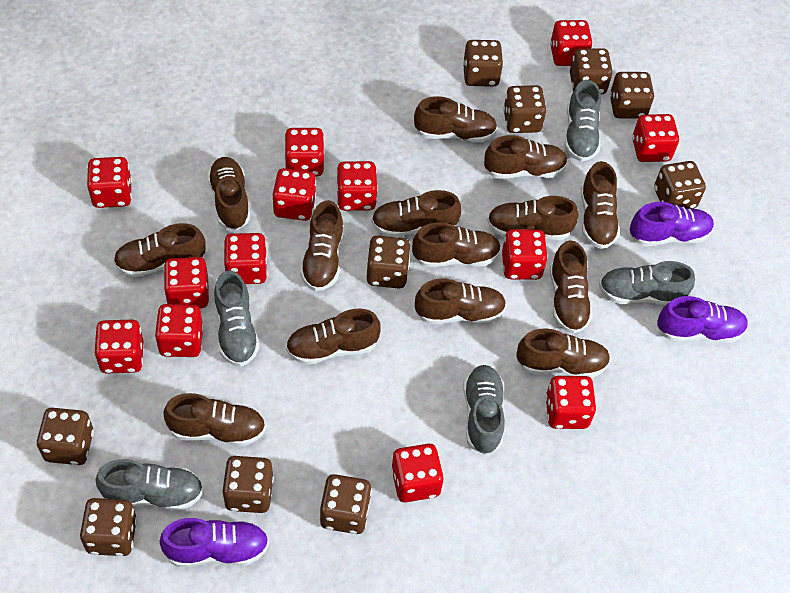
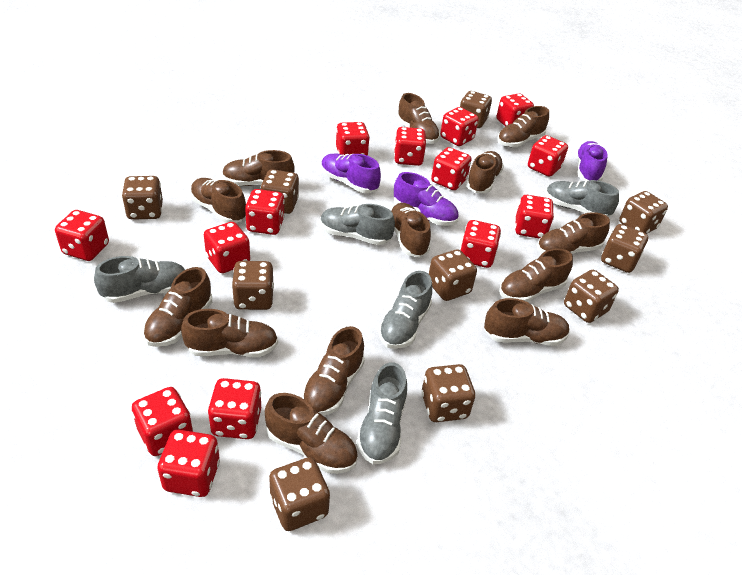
brown shoe: [113,223,206,277] [163,393,266,446] [207,157,250,230] [286,309,381,365] [300,200,344,291] [371,190,462,237] [412,222,501,267] [414,96,497,143] [415,279,506,324] [484,135,568,179] [487,196,579,240] [516,328,611,378] [550,240,593,334] [581,161,620,249] = 14 -> [143,267,212,347] [181,309,278,357] [190,178,246,223] [222,150,295,186] [265,393,358,474] [302,326,365,415] [391,203,431,257] [397,93,440,144] [466,151,504,193] [484,298,570,346] [497,106,549,147] [499,248,573,302] [537,212,610,254] = 13
red dice: [87,157,132,208] [94,320,143,374] [155,304,204,357] [164,257,209,308] [224,233,267,284] [272,168,316,221] [284,128,325,176] [336,161,377,211] [391,444,444,502] [502,229,548,280] [545,376,596,429] [550,20,593,66] [632,114,679,162] = 13 -> [55,210,109,261] [132,387,193,456] [157,430,220,497] [204,222,250,273] [208,378,261,439] [245,189,285,235] [336,122,370,156] [394,127,426,166] [431,147,471,190] [440,107,478,146] [460,220,501,268] [497,93,534,126] [515,195,554,239] [528,135,568,177] = 14

